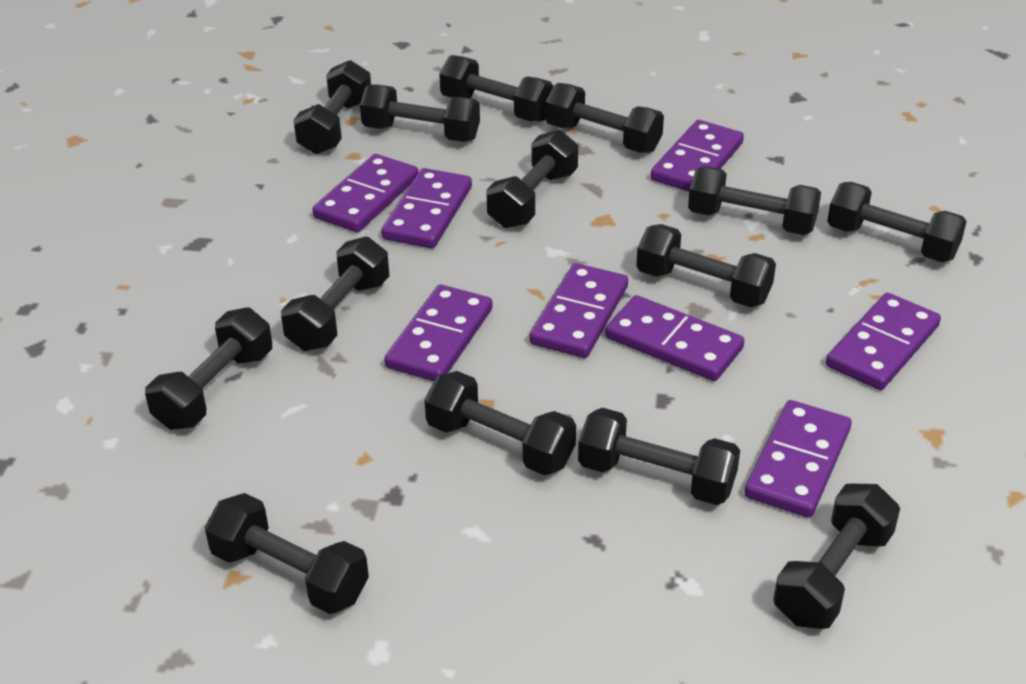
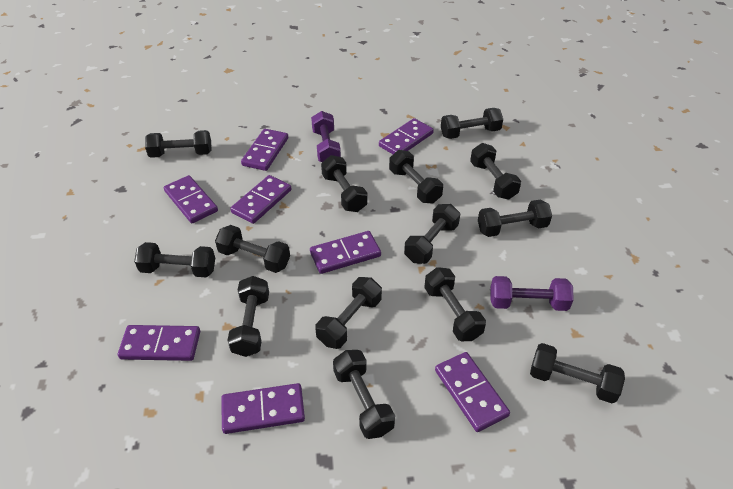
purple dumbbell: none = 0 -> [311,111,341,162] [490,276,574,311] = 2

